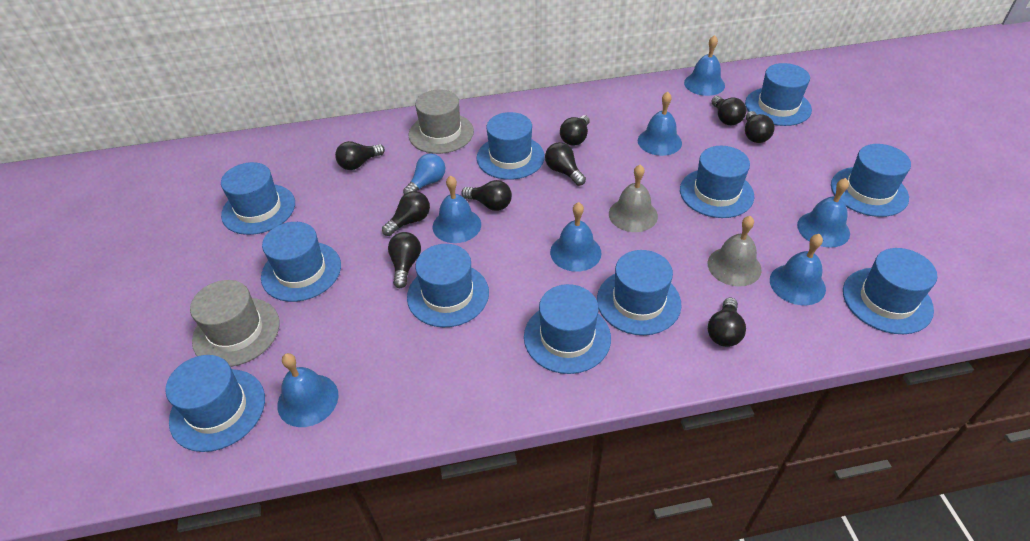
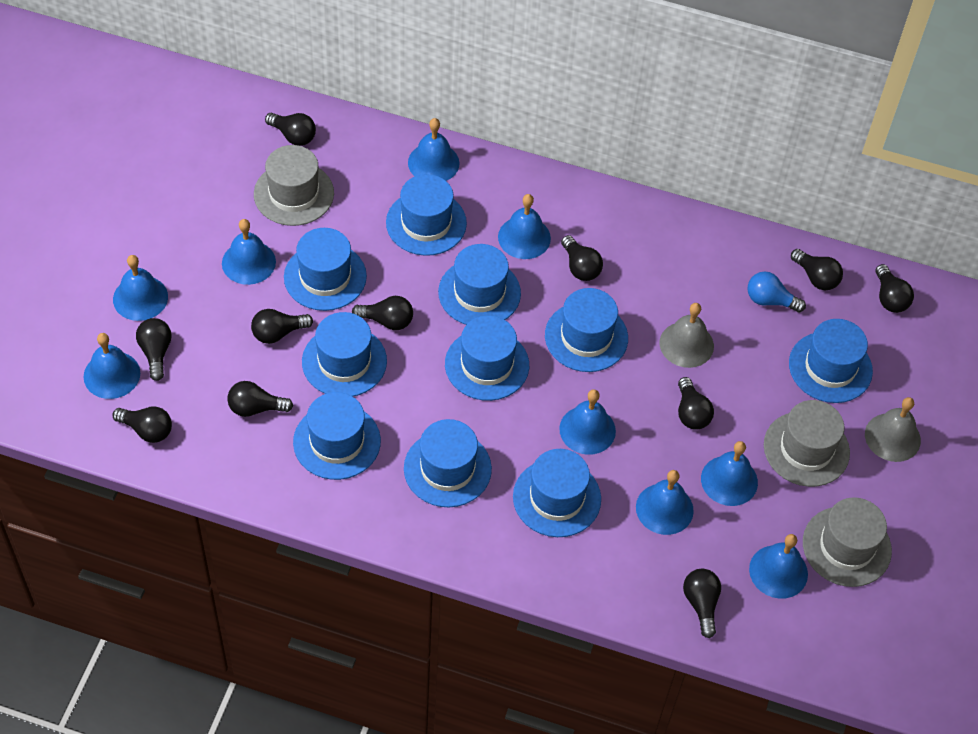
black light bulb: [335,141,385,170] [382,191,430,236] [388,232,421,288] [462,180,512,211] [545,142,586,186] [560,115,590,146] [708,297,746,347] [712,96,746,125] [745,111,775,143] = 9 -> [113,407,172,443] [136,318,172,381] [227,381,293,417] [251,309,313,344] [265,113,316,146] [352,296,413,330] [561,235,603,281] [678,377,714,430] [683,569,721,638] [791,249,843,290] [876,264,914,313] = 11
blue bell: [277,353,339,427] [432,175,481,243] [550,202,601,272] [638,92,682,156] [684,35,725,96] [770,234,826,305] [797,178,850,248] = 7 -> [84,333,140,399] [113,255,168,321] [222,219,276,285] [408,118,459,181] [498,194,551,259] [559,389,616,455] [636,470,694,535] [701,441,758,506] [749,534,808,599] = 9
blue hat: [165,355,265,452] [221,162,295,235] [261,222,341,302] [407,244,489,327] [477,112,545,180] [524,284,611,374] [597,250,682,335] [680,146,754,218] [745,63,812,126] [831,144,911,217] [843,248,937,334] = 11 -> [284,228,367,311] [293,392,381,480] [302,312,387,397] [386,174,467,256] [404,419,492,507] [438,244,521,325] [445,316,529,401] [513,449,601,537] [545,288,628,372] [789,319,873,403] = 10
grey hat: [190,280,280,367] [409,89,474,154] = 2 -> [254,145,334,226] [764,400,850,487] [803,497,892,587] = 3

